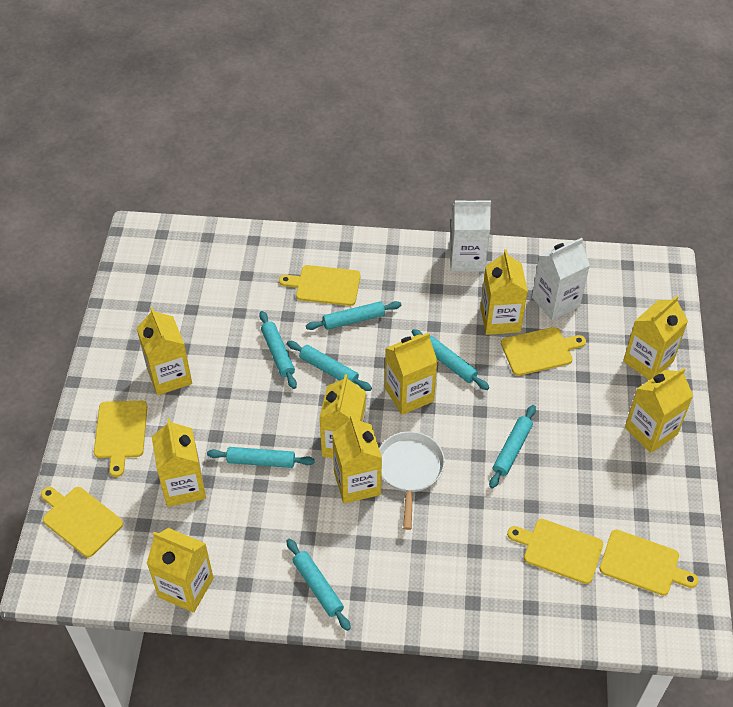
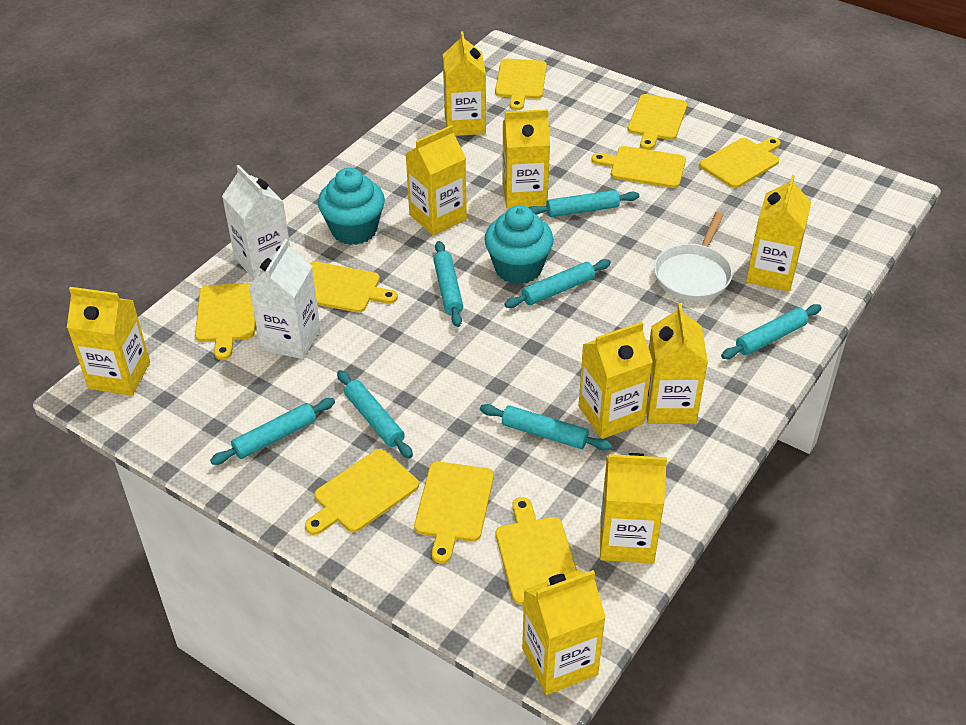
turquoise cupcake: none = 0 -> [318,168,385,245] [484,205,554,284] = 2
yellow cutting board: [41,487,123,557] [94,401,147,477] [279,265,361,306] [501,327,586,376] [507,519,603,584] [600,530,698,596] = 6 -> [195,283,255,360] [305,449,419,535] [309,262,398,313] [414,462,494,563] [495,59,547,110] [496,497,577,605] [592,146,686,188] [628,94,687,150] [699,137,781,188] = 9

